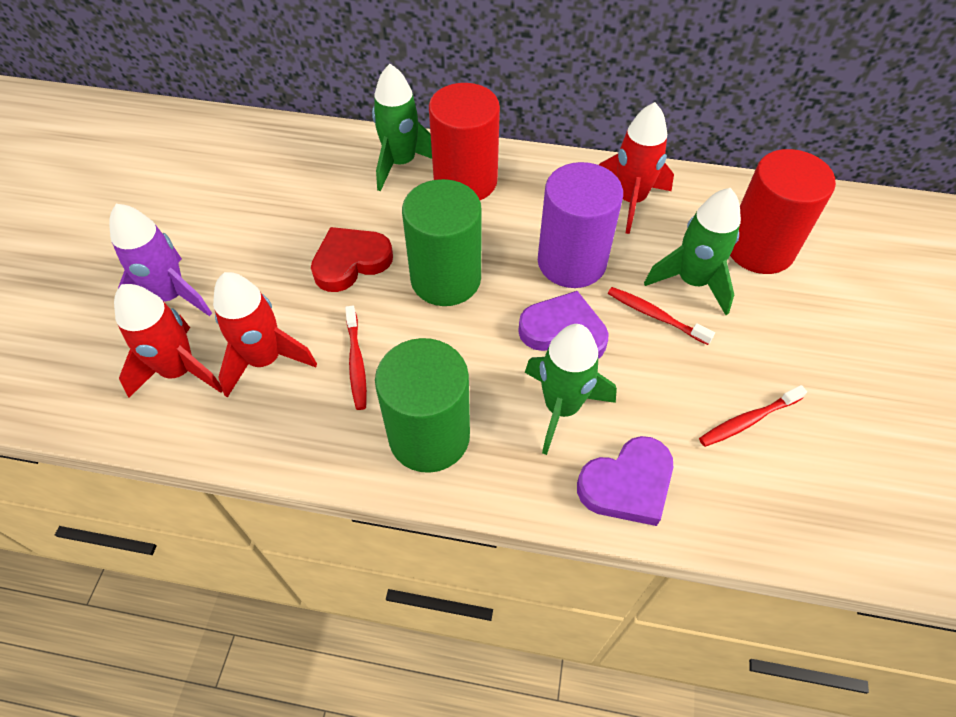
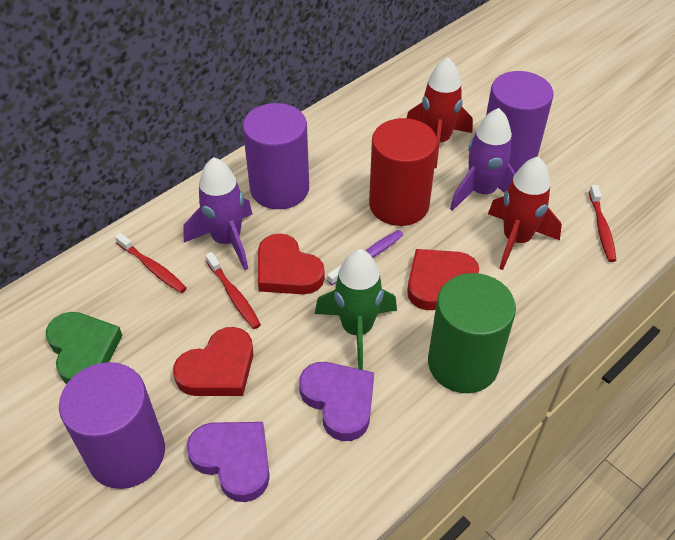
green cylinder: [375,338,470,473] [402,179,482,306] = 2 -> [428,273,516,393] = 1
green heart: none = 0 -> [46,312,122,384] = 1
green rocket: [372,64,432,191] [525,324,617,455] [644,188,741,315] = 3 -> [315,249,397,370] = 1
purple cylinder: [538,162,623,288] = 1 -> [59,362,165,489] [243,103,309,209] [486,71,554,173] = 3
purple rocket: [109,204,212,316] = 1 -> [183,157,252,270] [450,108,515,211] = 2
purple toothbrush: none = 0 -> [327,230,403,286] = 1
red cylinder: [429,83,500,200] [730,149,836,274] = 2 -> [369,118,437,226] = 1
red heart: [311,227,393,292] = 1 -> [173,327,253,396] [258,233,325,294] [407,249,479,310] = 3
red rocket: [114,284,223,398] [213,272,317,398] [599,102,674,234] = 3 -> [407,57,473,168] [488,156,562,270] = 2

